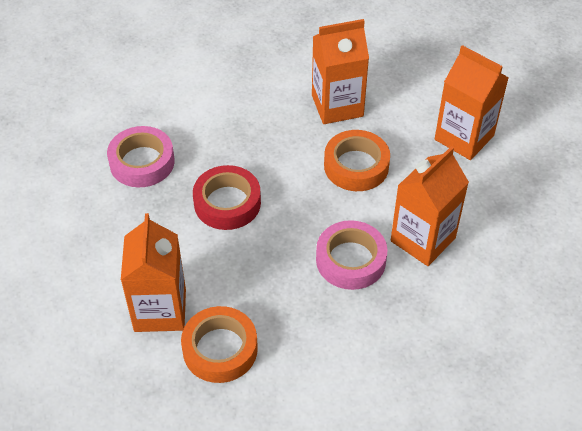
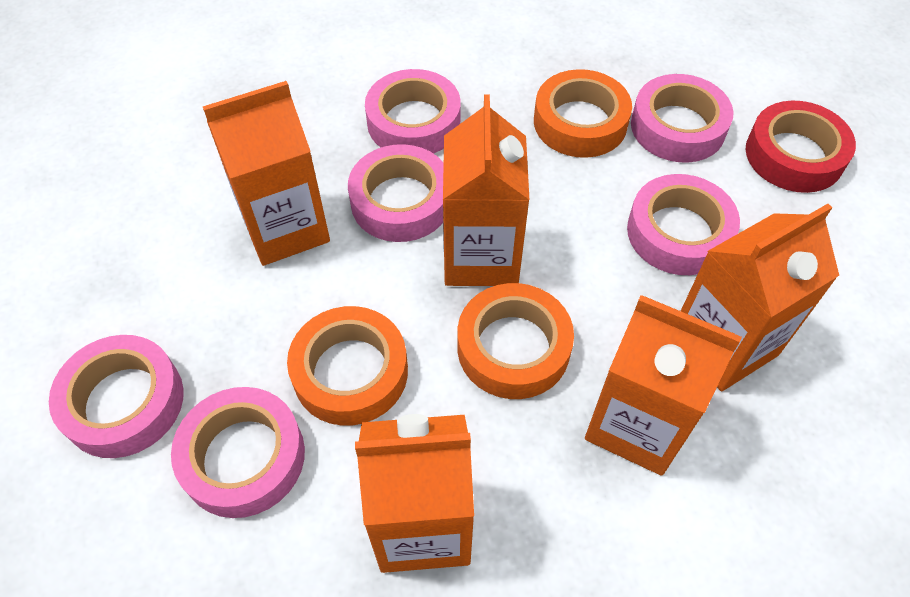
orange carton: [121,213,186,332] [312,19,369,124] [391,146,469,266] [435,45,509,160] = 4 -> [203,81,330,266] [355,414,474,573] [443,94,530,286] [585,295,742,476] [681,204,839,391] = 5
orange tape: [181,306,258,383] [324,130,390,191] = 2 -> [287,306,408,426] [458,283,574,399] [534,69,632,158] = 3
pink tape: [107,126,175,188] [316,220,387,290] = 2 -> [49,335,184,458] [171,387,305,518] [348,144,444,242] [365,69,461,154] [627,174,740,275] [631,74,733,163] = 6

